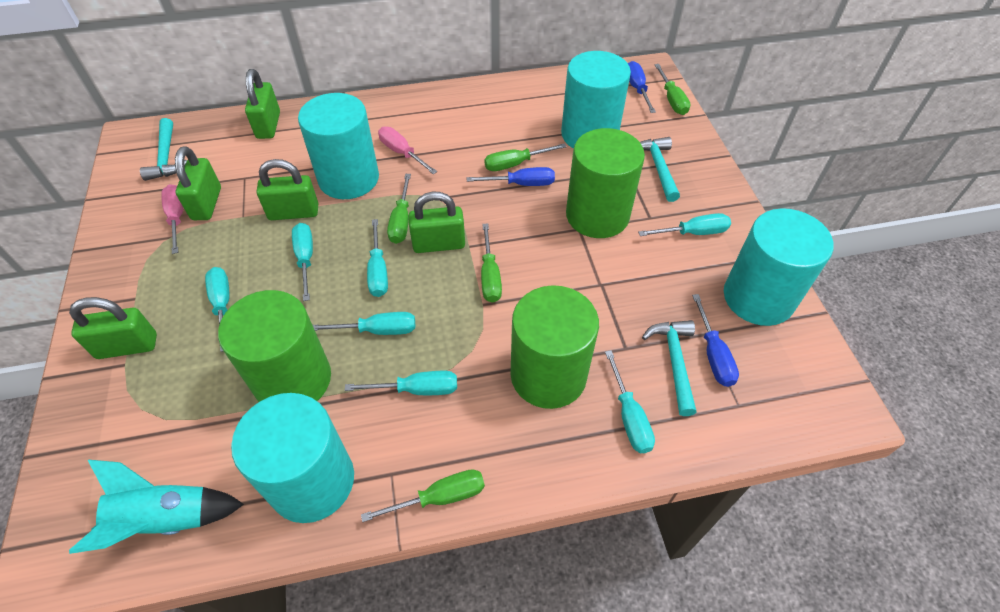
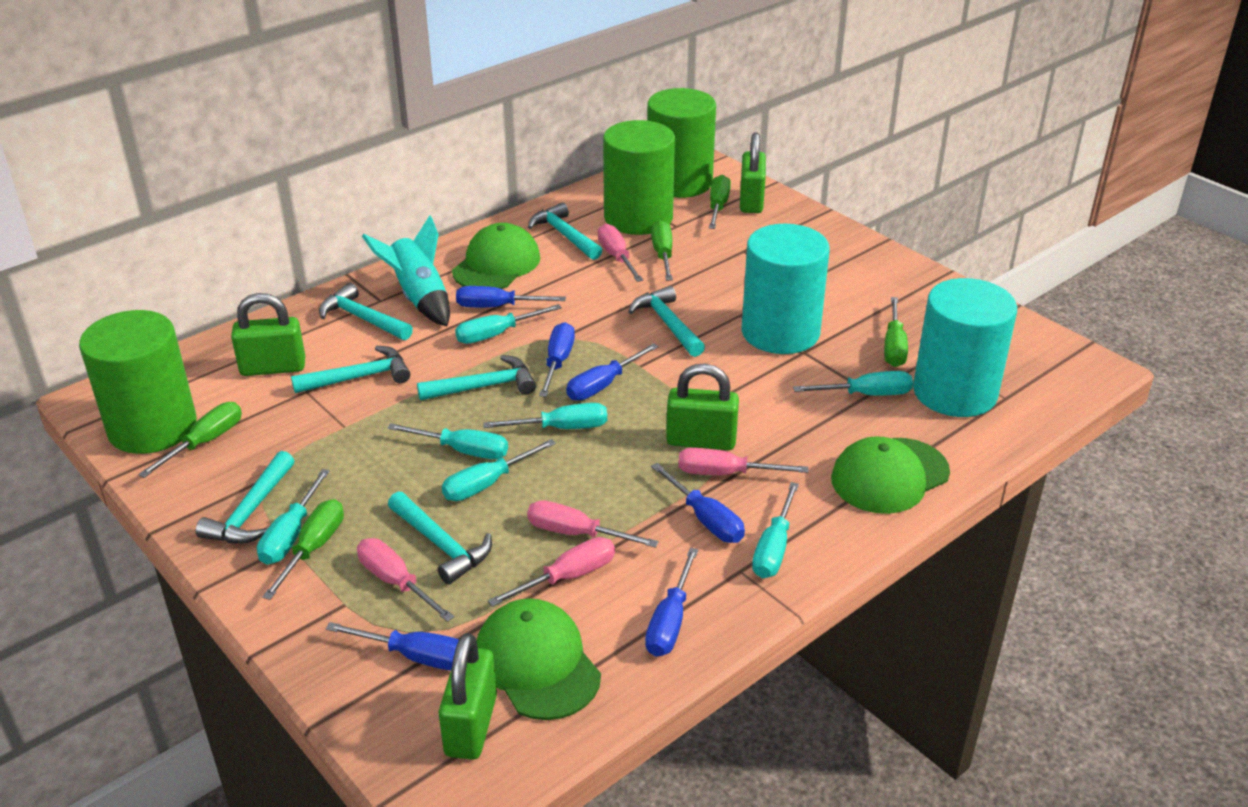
blue screwdriver: [467,167,555,186] [628,61,656,113] [692,294,739,387] = 3 -> [326,622,459,670] [456,286,566,308] [539,322,575,397] [566,343,659,401] [645,548,698,657] [651,463,745,543] = 6
green cap: none = 0 -> [452,223,540,289] [477,598,601,720] [831,436,950,514] = 3
green padlock: [69,297,157,359] [175,146,221,220] [245,69,280,139] [256,159,318,220] [408,191,465,253] = 5 -> [231,293,305,376] [439,633,497,760] [666,364,739,450] [740,132,766,213] = 4
pink screwdriver: [161,184,183,254] [378,127,437,174] = 2 -> [357,538,454,622] [488,537,615,607] [527,500,659,548] [598,224,643,282] [678,448,808,475] = 5
turquoise cylinder: [231,393,354,523] [298,93,379,199] [561,51,631,149] [724,208,833,326] = 4 -> [741,224,830,354] [913,278,1017,417] = 2
turquoise hammer: [140,118,187,181] [640,137,680,202] [642,320,697,416] = 3 -> [196,451,295,544] [291,346,410,393] [319,283,413,340] [388,492,492,585] [417,355,536,400] [528,202,602,260] [628,286,705,357] = 7

